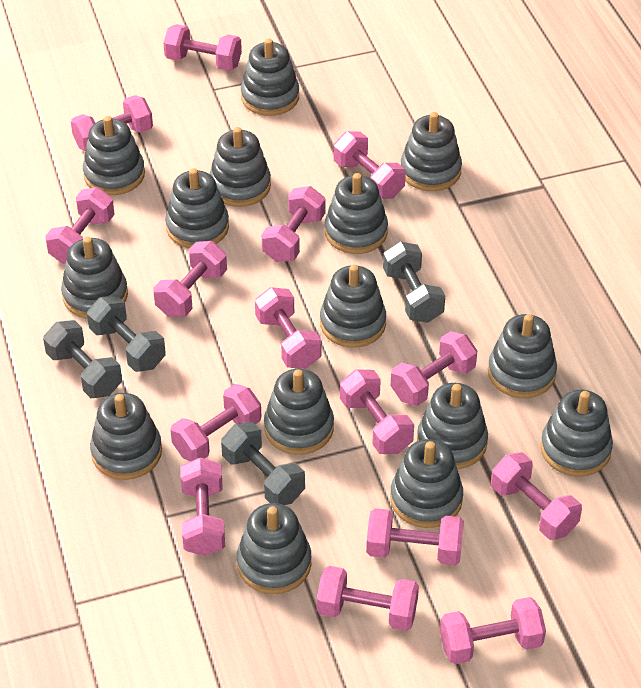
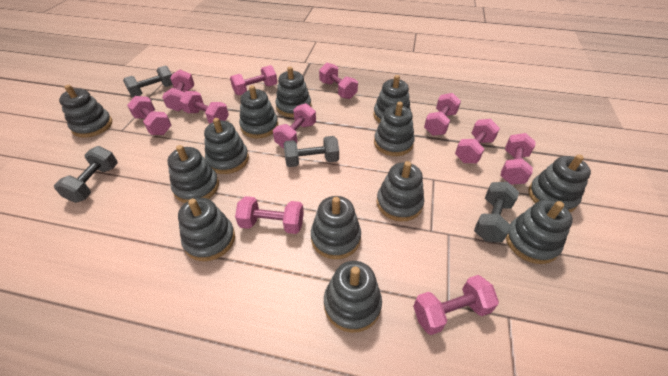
grey stacking toy: [61,237,128,319] [83,116,145,195] [90,393,162,480] [165,168,229,248] [209,127,271,207] [237,503,312,594] [241,38,299,116] [264,369,334,455] [320,265,386,348] [325,173,388,254] [390,439,463,528] [401,112,462,191] [417,383,488,469] [488,314,557,398] [540,390,613,476] = 15 -> [59,85,112,138] [167,145,219,203] [178,198,235,261] [204,118,249,174] [239,85,278,139] [275,67,311,117] [311,196,361,259] [324,261,382,333] [373,75,411,123] [374,102,415,156] [376,161,424,222] [506,200,573,264] [528,155,591,212] = 13
pink dumbbell: [45,187,115,264] [71,95,153,151] [153,241,227,317] [164,24,242,71] [170,384,261,461] [180,457,225,556] [255,287,321,369] [262,186,325,262] [317,566,419,631] [334,131,406,199] [340,369,414,454] [366,508,464,565] [391,331,477,406] [440,597,546,664] [491,452,582,540] = 15 -> [127,96,172,135] [162,69,194,111] [180,91,229,124] [230,65,277,95] [235,196,304,234] [273,103,316,149] [319,63,358,99] [413,275,499,335] [424,93,461,136] [455,119,500,163] [500,133,536,185] = 11

